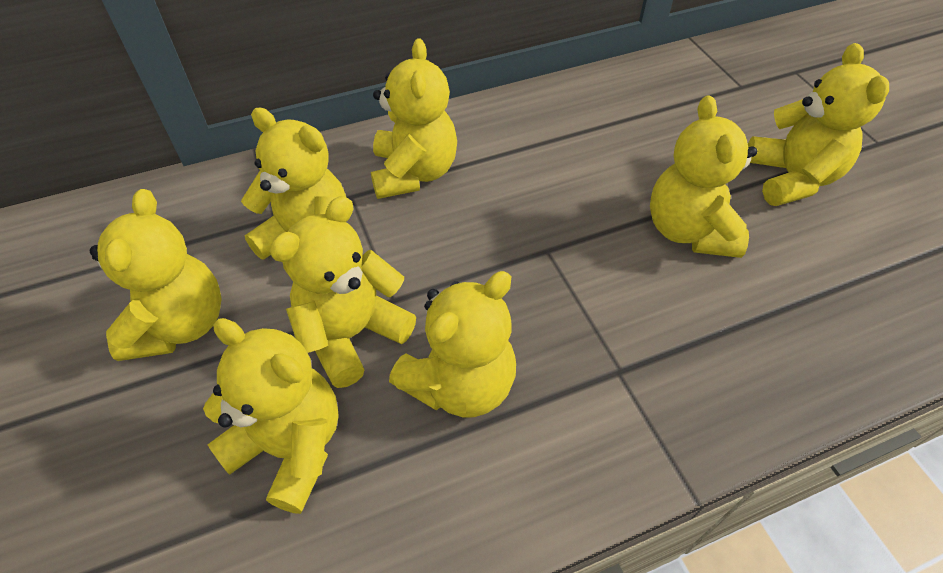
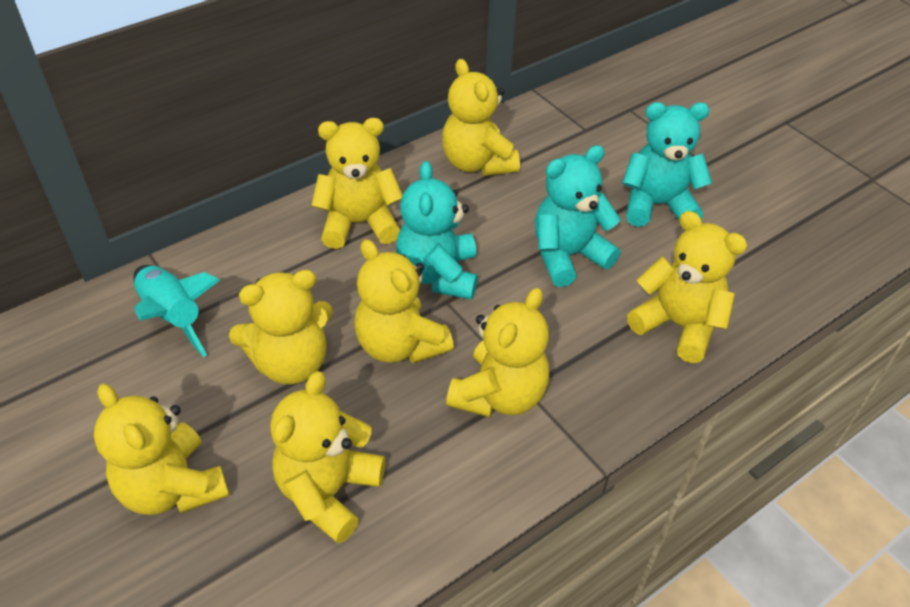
turquoise rocket: none = 0 -> [133,265,220,357] = 1
turquoise teddy bear: none = 0 -> [396,161,478,299] [535,145,621,287] [622,102,712,227] = 3

